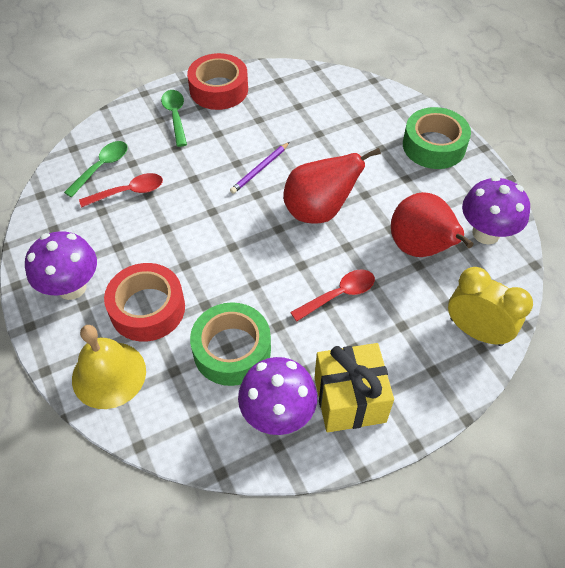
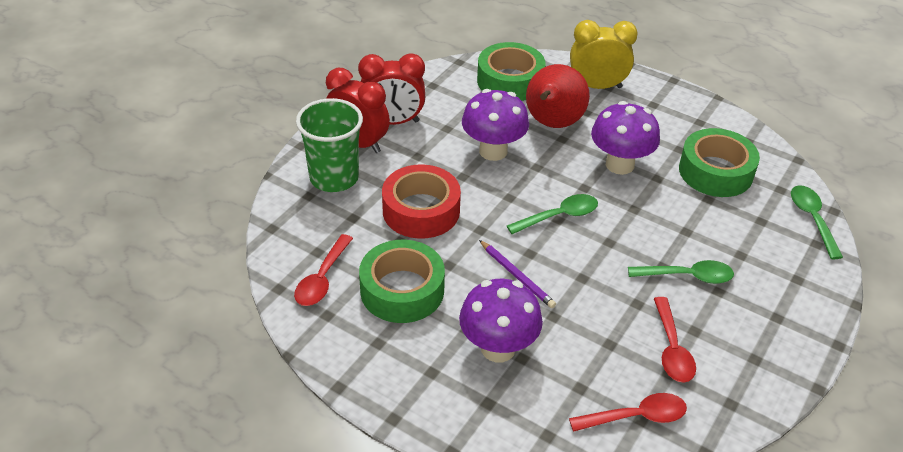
green cup: none = 0 -> [296,98,363,192] = 1
green spoon: [64,141,127,197] [161,90,187,147] = 2 -> [507,194,598,234] [628,260,734,284] [791,185,843,259] = 3
green tape: [190,302,271,386] [403,107,471,169] = 2 -> [359,240,445,323] [477,42,546,101] [679,128,760,197] = 3
red clock: none = 0 -> [326,68,390,153] [358,53,425,125] = 2
red pear: [283,148,381,224] [391,192,474,257] = 2 -> [526,64,590,128] = 1
red spoon: [79,173,163,208] [290,269,375,322] = 2 -> [294,234,353,306] [569,393,687,432] [654,297,696,383] = 3
red tape: [104,263,185,342] [187,53,248,110] = 2 -> [382,164,461,239] = 1
yellow bell: [72,325,146,409] = 1 -> none = 0
yellow gift: [315,343,394,432] = 1 -> none = 0

